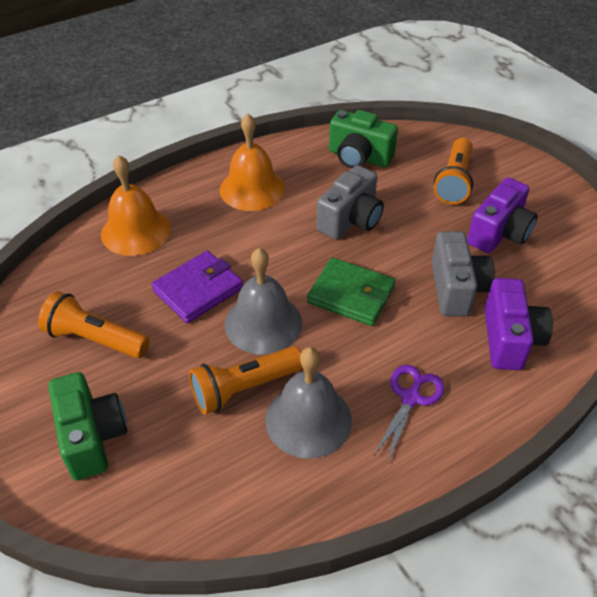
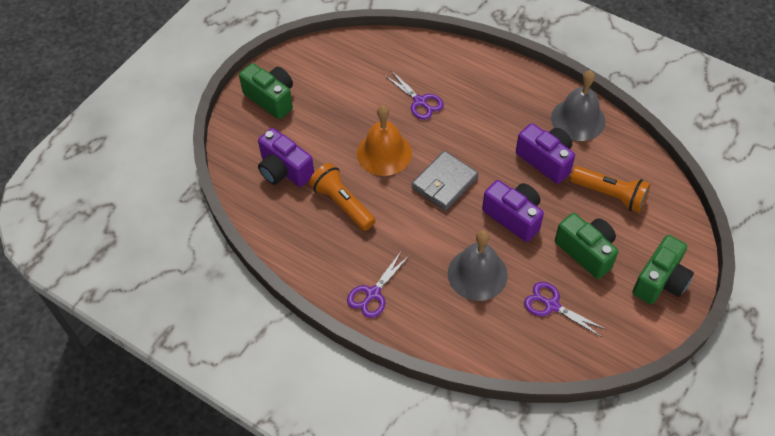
green camera: [48,372,127,480] [329,110,398,168] = 2 -> [239,63,293,119] [555,213,618,279] [632,235,694,304] = 3
green wallet: [307,258,395,326] = 1 -> none = 0
grey camera: [316,165,384,240] [432,231,495,316] = 2 -> none = 0
grey wallet: none = 0 -> [412,151,479,211] = 1
orange bell: [101,155,171,256] [220,114,285,211] = 2 -> [357,105,412,176] = 1
orange flashlight: [38,291,150,358] [189,346,303,415] [434,138,473,204] = 3 -> [309,163,376,231] [570,166,650,213] = 2
purple camera: [467,177,538,253] [485,278,553,370] = 2 -> [258,128,314,187] [482,180,544,242] [516,123,575,184] = 3
purple scissors: [373,365,444,462] = 1 -> [347,252,410,318] [384,70,444,120] [524,282,605,337] = 3
purple wallet: [152,251,243,323] = 1 -> none = 0

